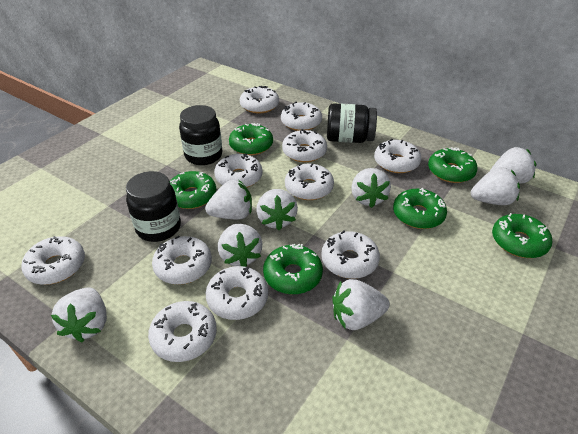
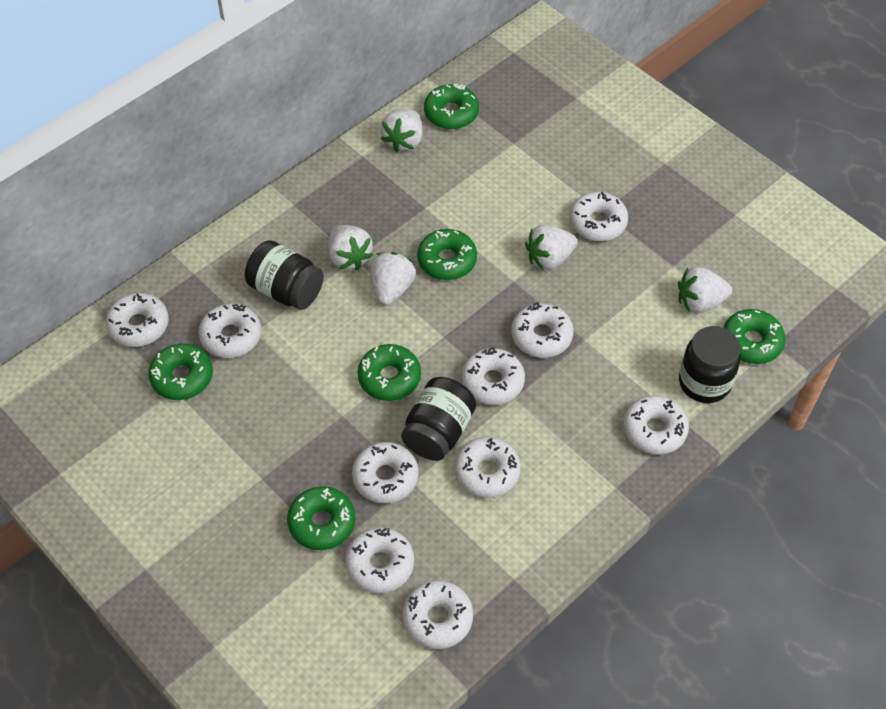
white donut: [21,236,85,285] [148,301,217,362] [152,235,212,285] [206,266,268,320] [214,153,263,188] [240,86,279,114] [281,102,322,131] [282,129,327,162] [285,163,334,200] [321,231,380,279] [374,139,421,173] = 11 -> [106,293,169,347] [199,303,261,358] [345,527,414,593] [352,442,419,503] [402,580,473,649] [454,437,521,498] [461,347,525,405] [511,302,574,358] [569,192,628,241] [623,395,689,455] = 10
white strawberry: [51,287,107,342] [205,180,252,219] [218,224,262,267] [256,189,298,230] [332,279,390,330] [351,168,391,208] [471,167,520,205] [490,147,536,184] = 8 -> [328,225,373,270] [370,252,416,306] [381,109,423,152] [525,225,578,270] [678,267,732,314] = 5

